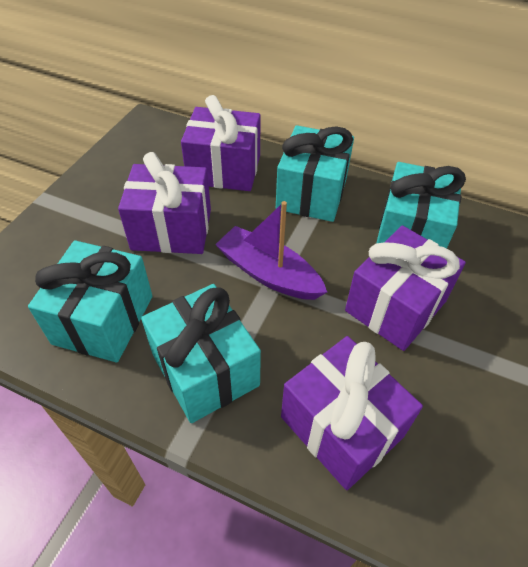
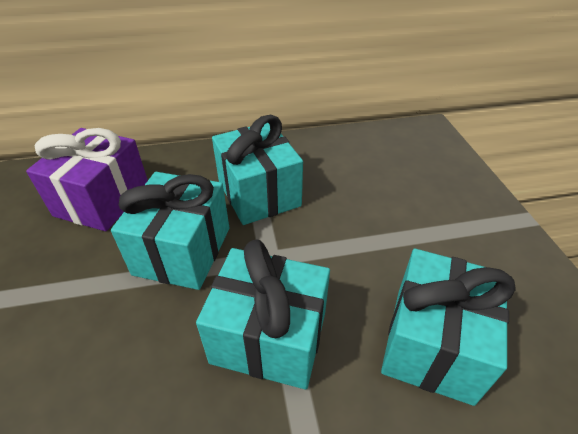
purple boat: [215,201,327,300] = 1 -> none = 0
purple gift: [118,152,211,254] [181,95,261,191] [281,336,423,490] [345,225,466,351] = 4 -> [26,128,148,231] = 1

